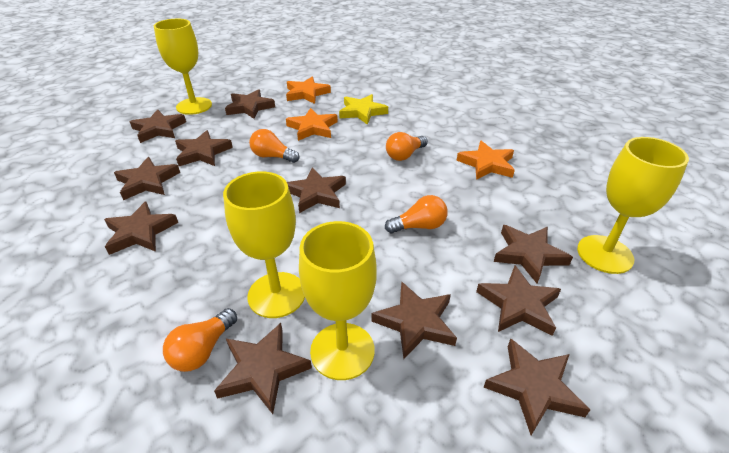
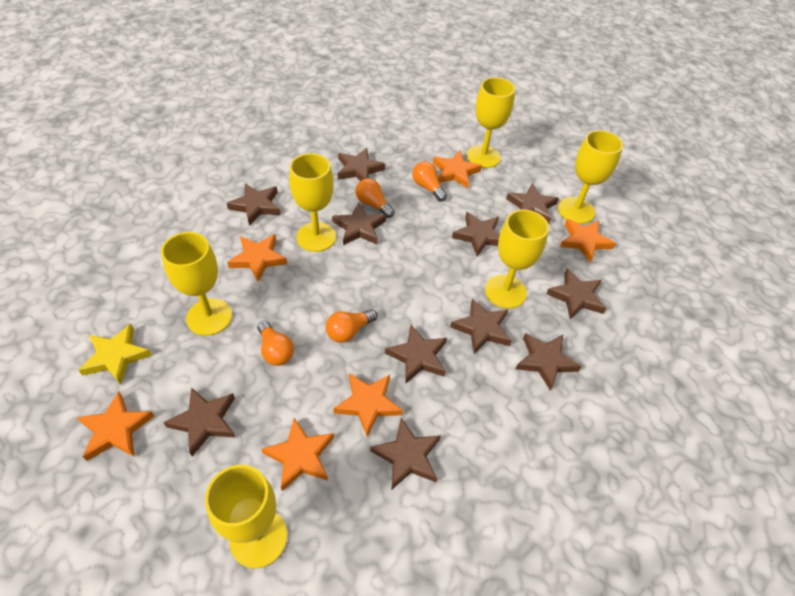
orange star: [286,77,331,104] [286,108,338,141] [457,141,515,180] = 3 -> [77,392,155,461] [227,234,287,282] [261,418,334,491] [333,373,403,437] [433,151,482,189] [560,219,616,262] = 6
yellow goblet: [154,19,212,115] [223,172,305,318] [299,221,377,380] [577,137,689,274] = 4 -> [161,232,232,336] [205,465,287,568] [289,153,336,252] [467,77,515,168] [485,210,549,309] [558,130,623,224] = 6

